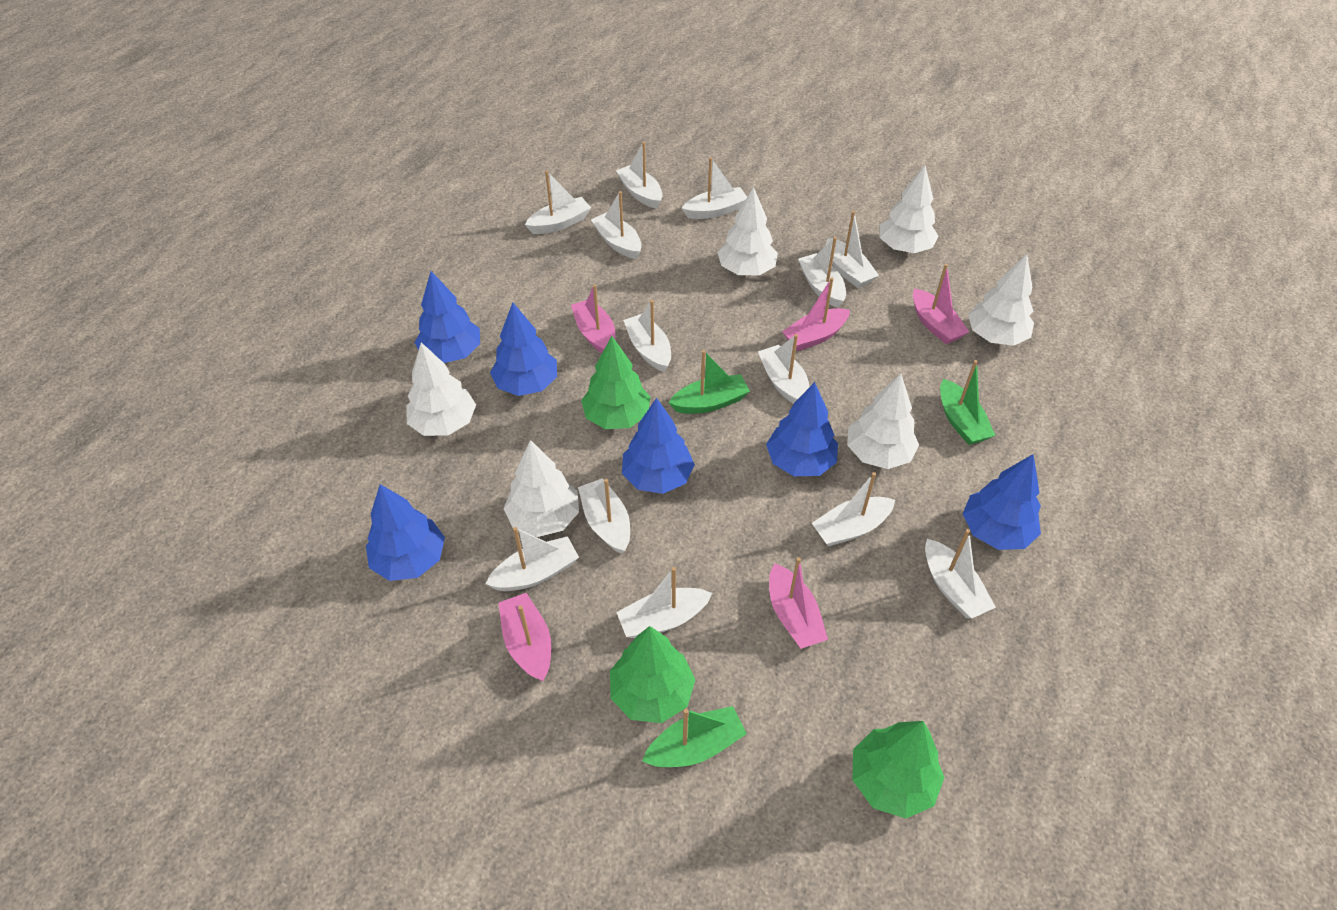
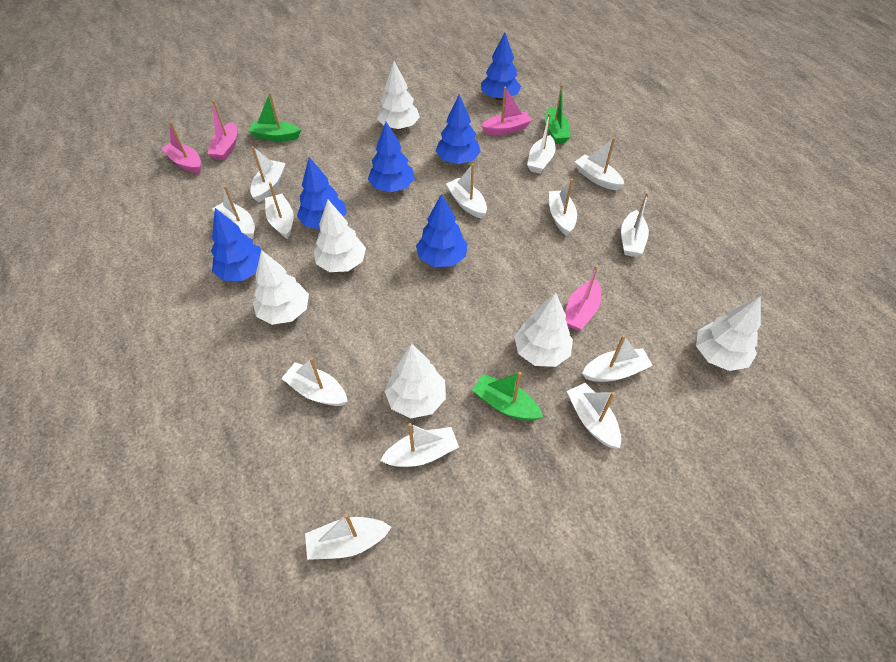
green tree: [581,336,650,429] [610,626,695,723] [852,721,945,819] = 3 -> none = 0
pink boat: [499,593,551,681] [571,284,616,353] [769,557,828,649] [782,278,850,351] [913,264,969,344] = 5 -> [162,121,201,173] [207,100,237,160] [481,86,532,135] [565,265,601,331] = 4

